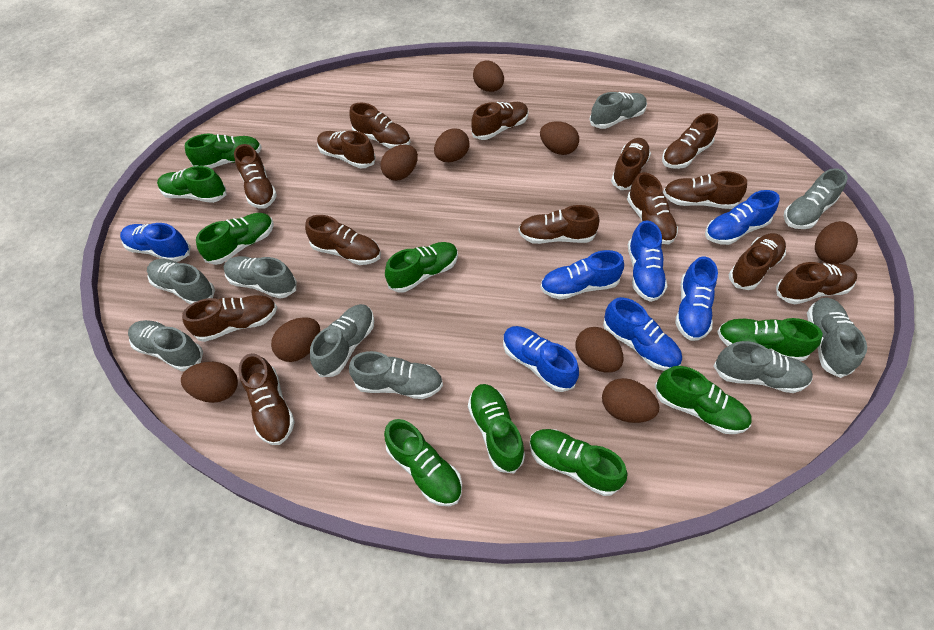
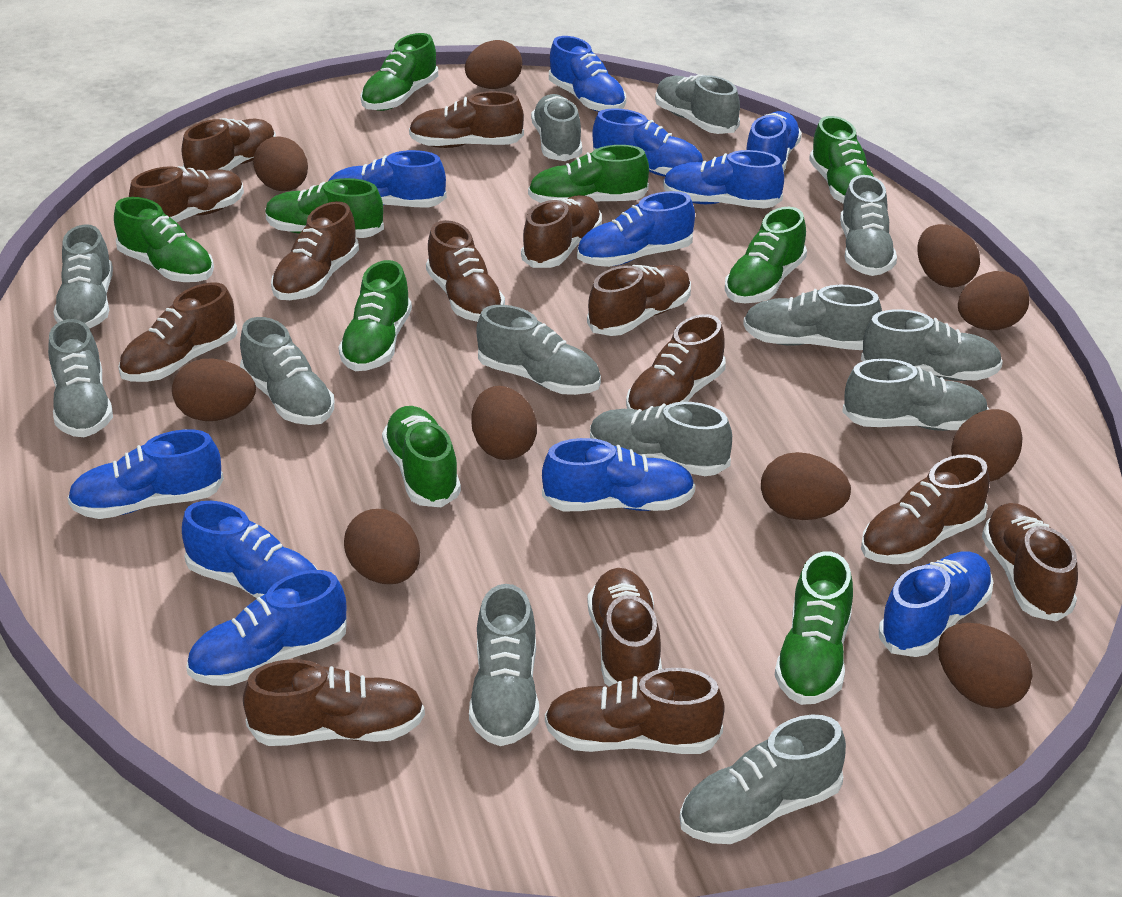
blue shoe: [120,223,191,262] [503,326,579,392] [540,250,624,300] [603,297,682,371] [628,220,668,302] [675,257,718,341] [705,190,780,245] = 7 -> [67,429,224,519] [182,501,317,598] [186,570,347,686] [328,150,447,207] [542,438,695,511] [549,36,626,112] [577,191,695,267] [592,108,703,177] [663,150,784,209] [747,111,802,172] [879,552,993,657] = 11
brown egg: [181,362,238,403] [271,317,320,362] [381,145,418,181] [434,128,470,162] [473,60,504,92] [540,121,579,155] [575,327,624,373] [602,378,659,423] [815,221,858,264] = 9 -> [172,358,256,421] [253,136,308,191] [344,509,420,584] [465,40,522,89] [471,386,537,460] [761,452,851,520] [917,224,980,288] [938,623,1033,709] [951,409,1022,481] [958,271,1030,330] = 10
grey shoe: [128,320,203,371] [147,259,215,304] [224,256,297,299] [310,304,374,377] [349,351,443,399] [590,92,647,129] [713,341,813,393] [784,168,848,229] [807,297,867,378] = 9 -> [48,319,113,437] [53,224,113,329] [240,317,334,425] [469,584,539,746] [476,305,601,395] [531,94,582,161] [590,402,732,476] [655,75,740,134] [680,715,846,844] [743,285,882,350] [840,175,897,276] [842,359,989,431] [861,309,1003,381] = 13

